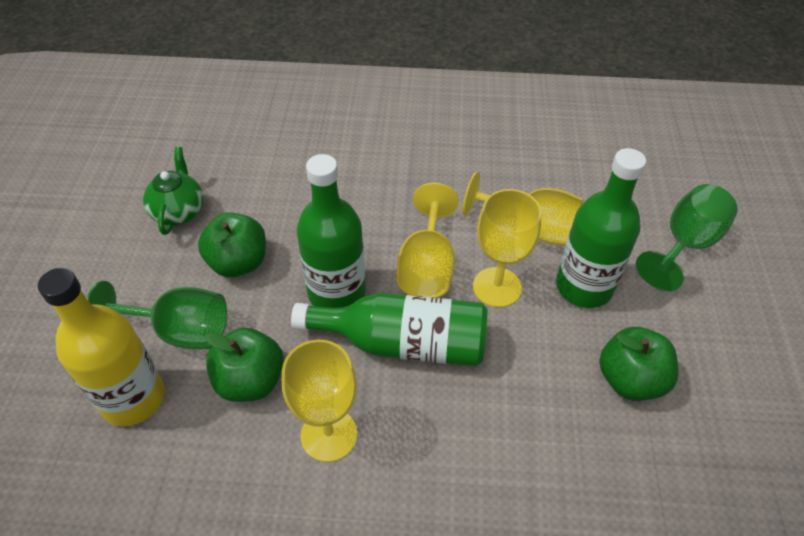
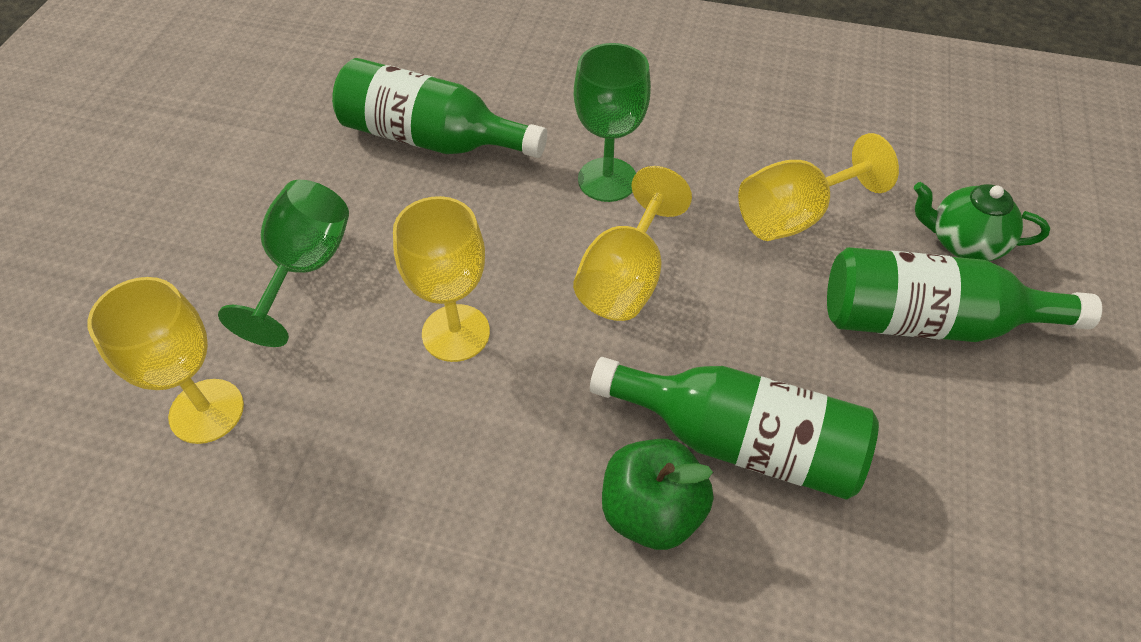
green apple: [198,213,266,277] [205,327,284,402] [599,327,678,401] = 3 -> [602,439,714,550] = 1
yellow bottle: [38,268,165,426] = 1 -> none = 0

